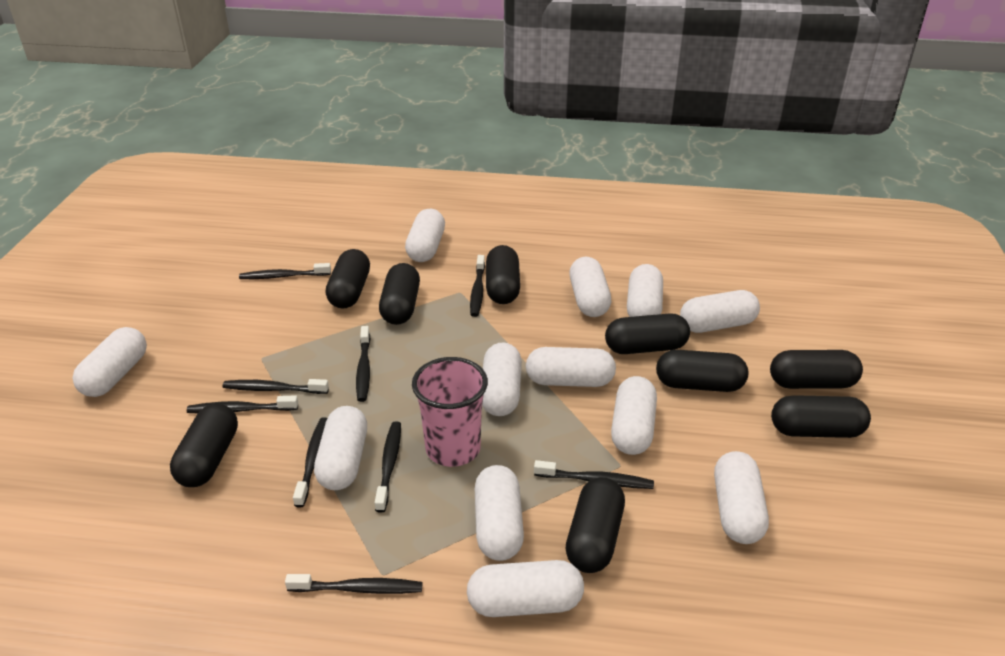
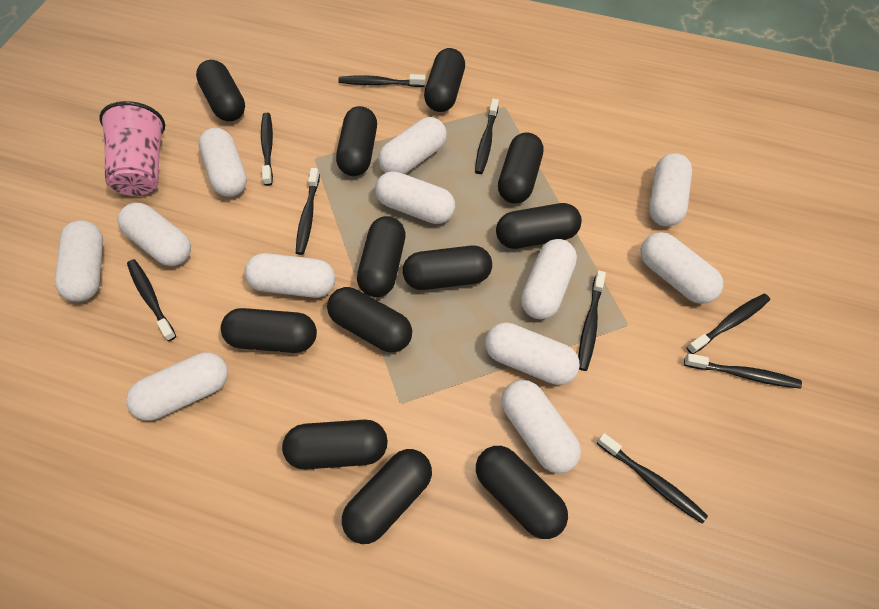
black capsule: [170,404,238,487] [326,249,370,309] [379,263,420,325] [486,245,520,304] [566,477,625,573] [605,313,690,354] [656,350,748,392] [770,350,863,389] [771,395,871,438] = 9 -> [196,60,245,122] [221,308,317,353] [282,420,388,469] [327,287,412,352] [336,106,377,176] [342,449,432,544] [357,216,406,297] [403,245,492,290] [424,48,465,112] [476,446,568,539] [496,203,582,249] [498,132,543,204] = 12

